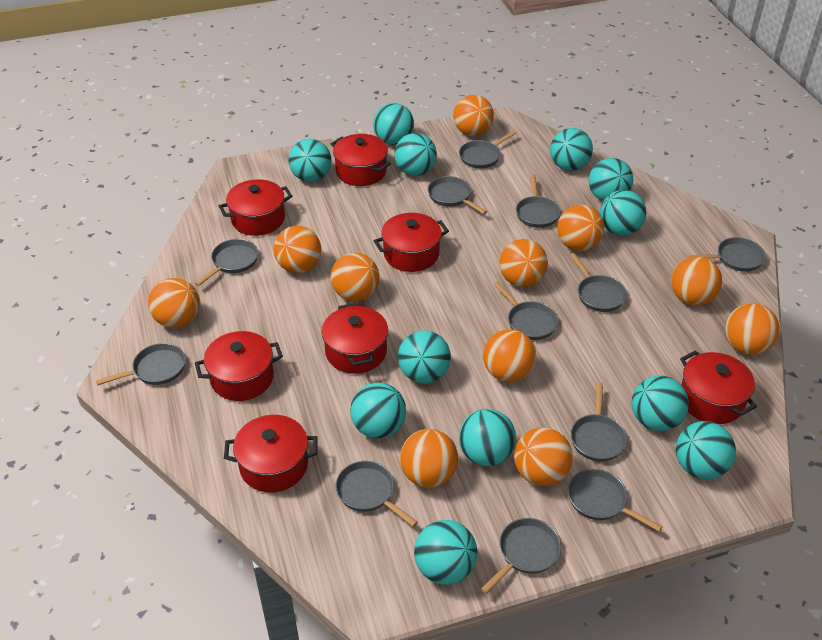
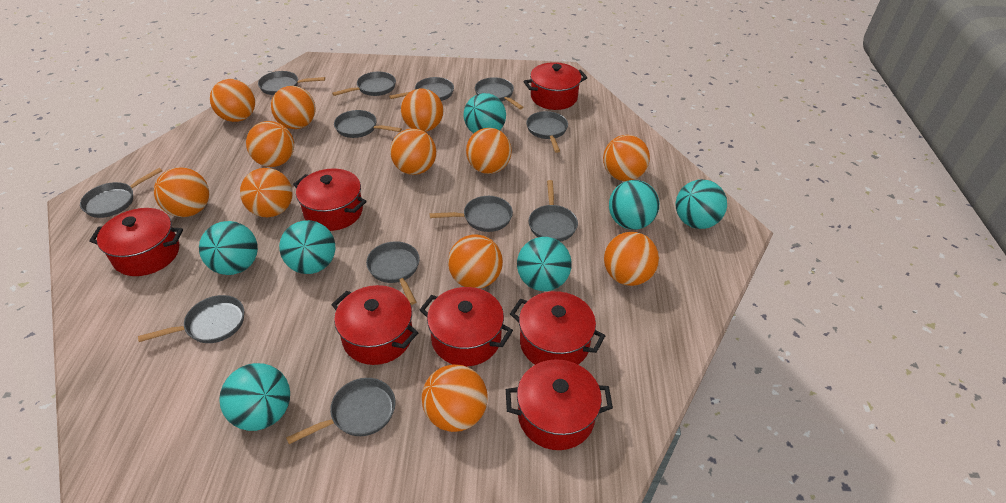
orange ball: [148,278,200,328] [274,226,321,273] [331,253,380,301] [400,429,458,488] [453,95,494,136] [483,329,536,382] [499,239,548,287] [514,427,573,486] [557,205,604,251] [671,256,722,305] [725,303,780,355] = 11 -> [154,168,209,217] [210,79,255,122] [240,168,293,217] [246,121,294,167] [271,86,316,129] [390,128,436,175] [401,88,444,132] [422,364,488,432] [448,235,503,289] [466,128,512,174] [603,135,650,181] [604,232,659,286] = 12
turquoise ball: [288,139,331,182] [350,383,406,439] [373,103,414,145] [394,133,437,176] [398,330,451,383] [414,520,477,585] [459,409,516,466] [550,128,593,171] [589,158,633,201] [600,190,646,236] [632,376,689,431] [676,421,736,479] = 12 -> [199,221,258,275] [219,363,290,431] [279,220,335,274] [464,93,506,133] [517,237,572,291] [609,180,659,230] [676,179,727,229] = 7

